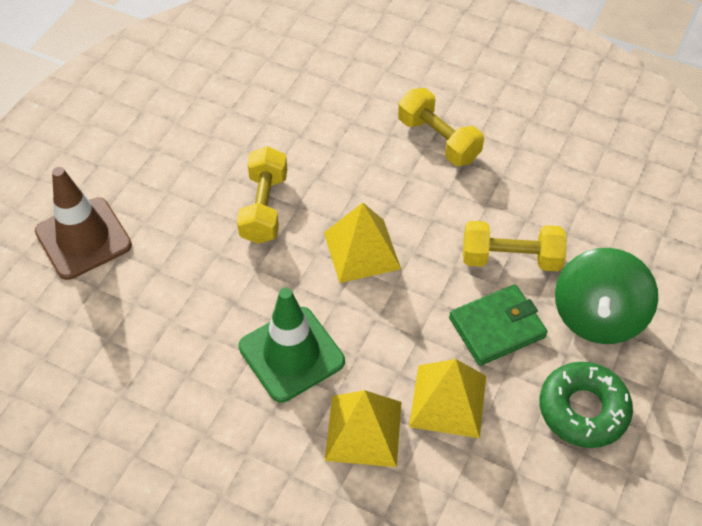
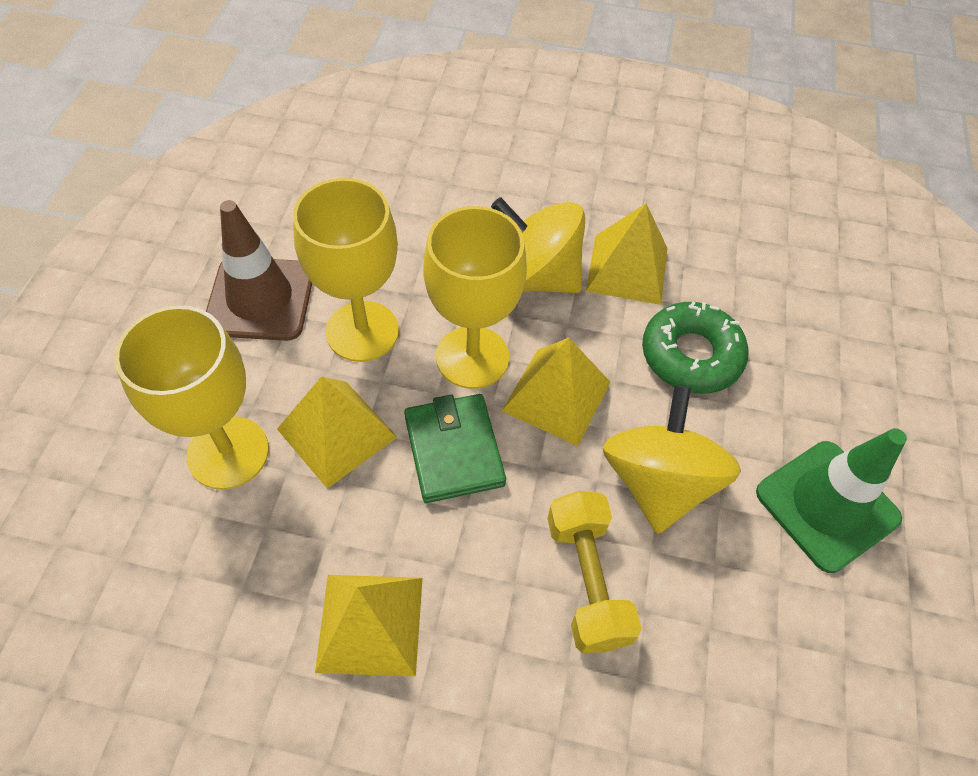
green spinning top: [555,248,658,344] = 1 -> none = 0
yellow dumbbell: [237,146,287,244] [398,88,484,166] [463,221,567,271] = 3 -> [547,491,642,653] = 1
yellow goblet: none = 0 -> [114,305,269,490] [293,178,399,362] [423,206,527,389] = 3
yellow pyramid: [324,203,401,283] [325,390,402,467] [409,359,486,438] = 3 -> [277,377,397,489] [315,575,423,676] [502,338,611,446] [586,203,668,305] = 4
yellow spinning top: none = 0 -> [491,197,585,293] [603,385,741,534] = 2

